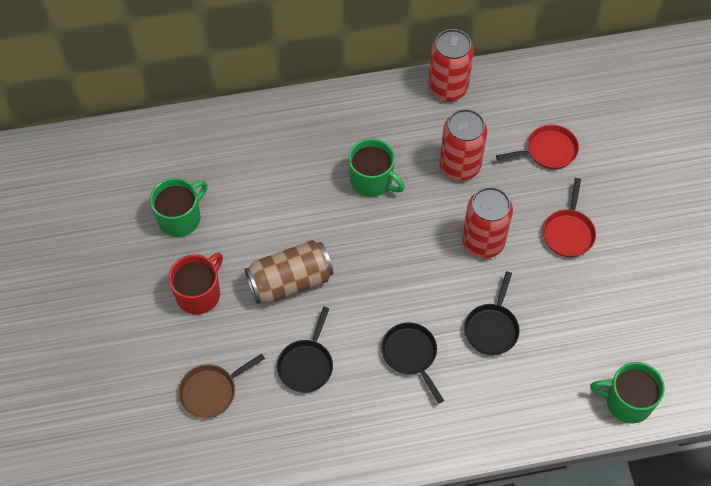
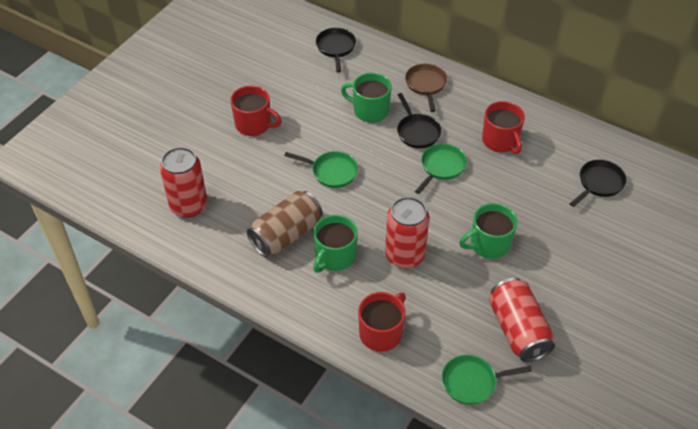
green pan: none = 0 -> [284,151,358,188] [415,143,467,194] [442,355,532,405] = 3
red mug: [168,253,223,315] = 1 -> [230,85,282,136] [358,292,406,352] [482,101,525,154] = 3
red pan: [496,125,579,169] [543,178,596,257] = 2 -> none = 0

